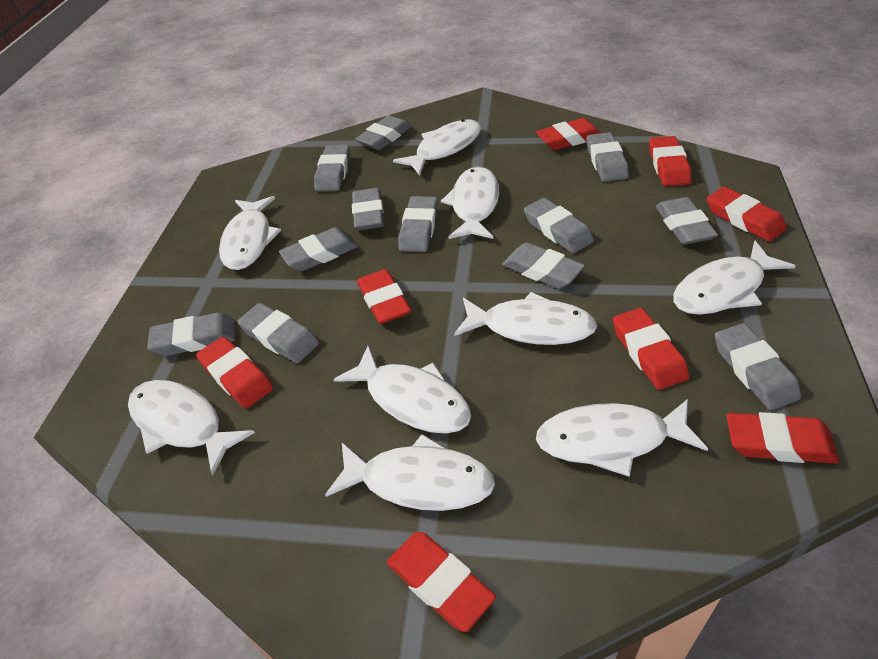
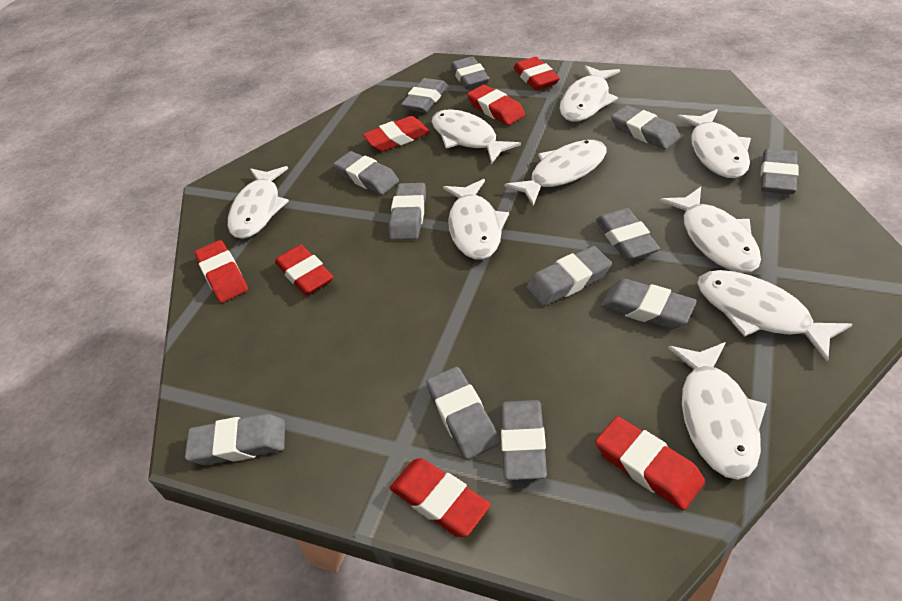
red eraser: [196,337,273,409] [357,269,411,324] [387,532,496,632] [536,118,601,150] [613,308,689,390] [649,136,691,186] [707,187,787,242] [726,412,839,464] = 8 -> [195,240,248,303] [275,245,334,296] [363,116,430,151] [390,458,491,537] [467,85,525,125] [513,57,560,90] [595,416,705,510] = 7

